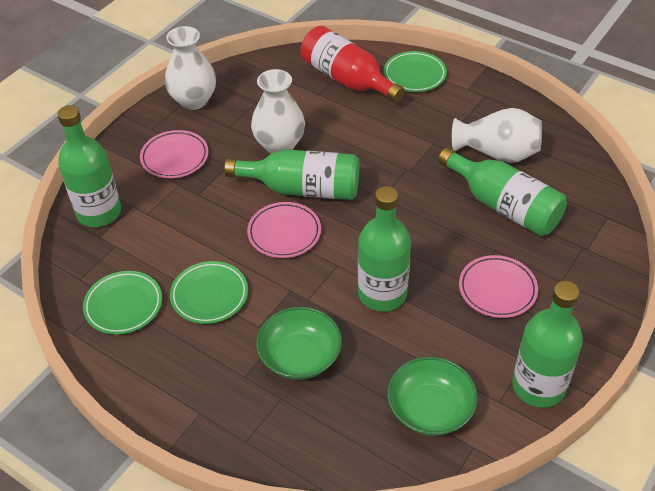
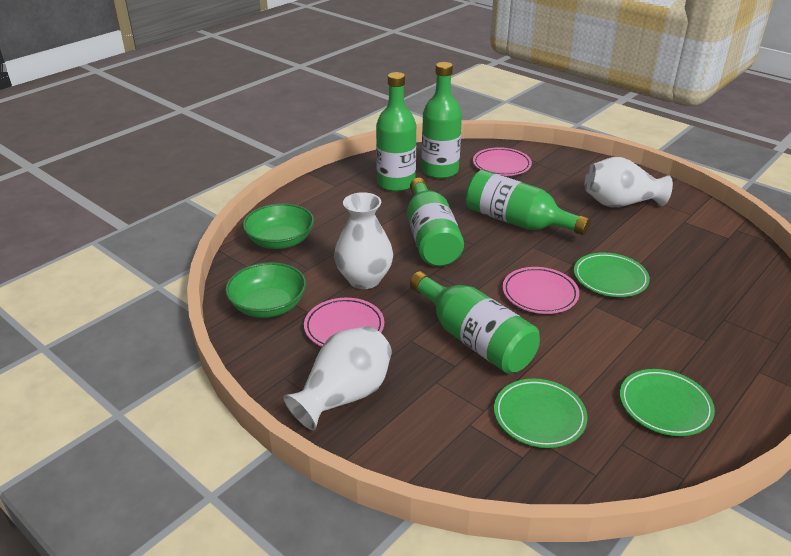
red bottle: [301,26,405,103] = 1 -> none = 0

